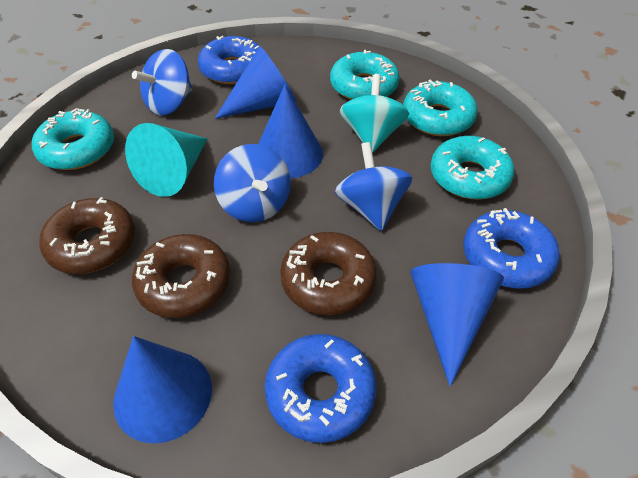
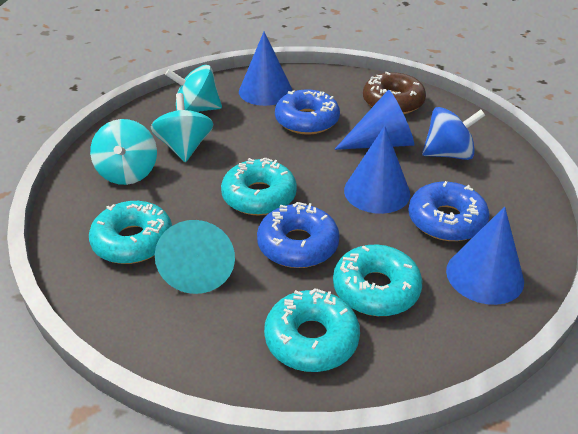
blue spinning top: [132,49,193,115] [214,144,291,222] [335,142,412,231] = 3 -> [422,107,485,160] = 1
brown donut: [39,197,135,274] [132,234,230,318] [280,232,377,315] = 3 -> [363,71,426,114] = 1
turquoise spinning top: [340,74,409,153] = 1 -> [90,119,157,185] [151,93,214,162] [165,65,222,112] = 3

